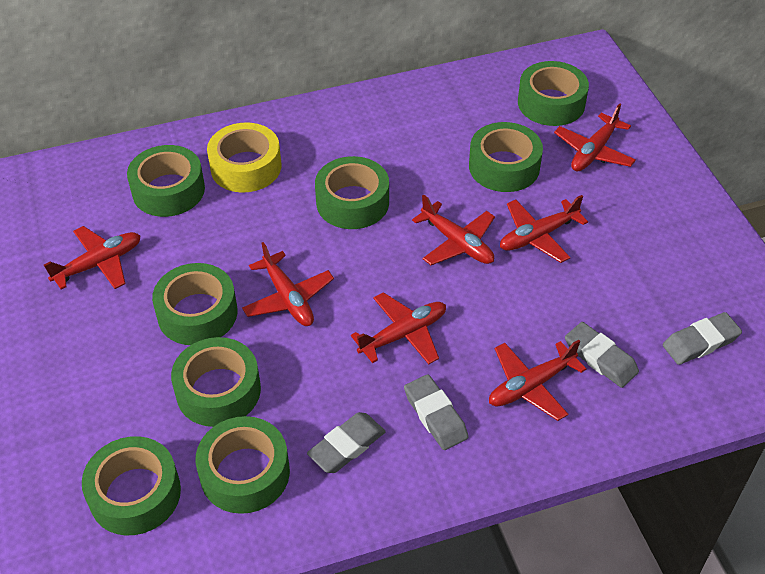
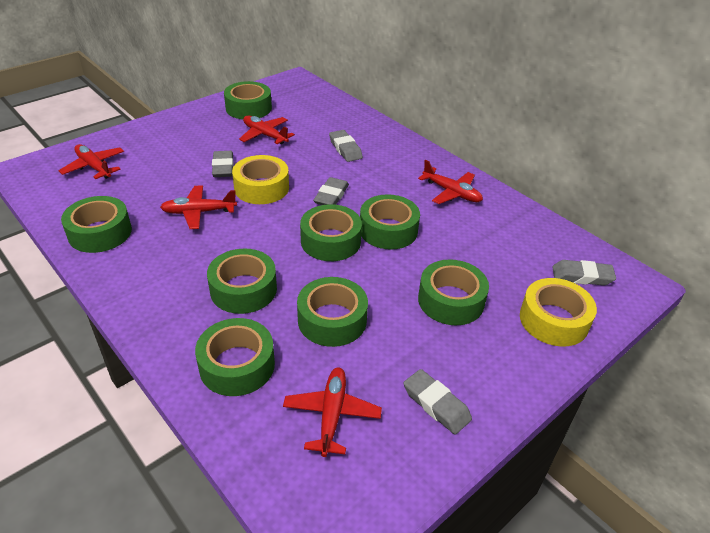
grey eraser: [307,412,386,473] [404,374,469,450] [565,322,639,388] [663,312,742,365] = 4 -> [212,151,234,177] [313,177,349,205] [329,130,363,162] [404,369,472,435] [552,260,616,286] = 5
red plane: [44,226,141,290] [242,242,334,326] [351,292,446,364] [412,194,495,265] [489,340,586,421] [500,195,588,263] [554,103,636,171] = 7 -> [58,144,124,179] [160,185,237,229] [239,116,295,144] [283,367,382,457] [418,160,483,204] = 5
yellow tape: [207,123,281,193] = 1 -> [232,155,289,204] [520,278,597,347] = 2

